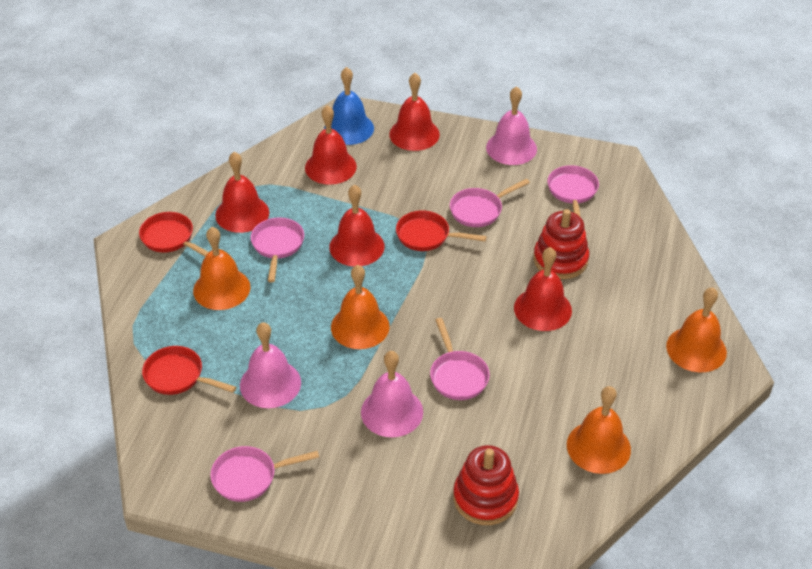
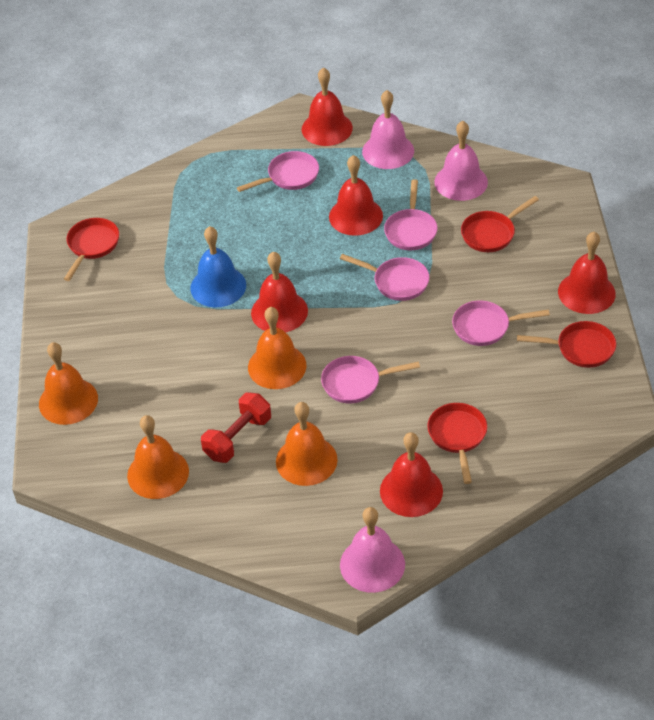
red dumbbell: none = 0 -> [201,392,271,463] = 1
red pan: [139,212,209,256] [142,346,236,395] [396,210,487,251] = 3 -> [64,218,119,281] [427,403,487,484] [461,196,539,252] [517,321,616,368] = 4
red stacking toy: [453,445,519,525] [533,209,589,279] = 2 -> none = 0

